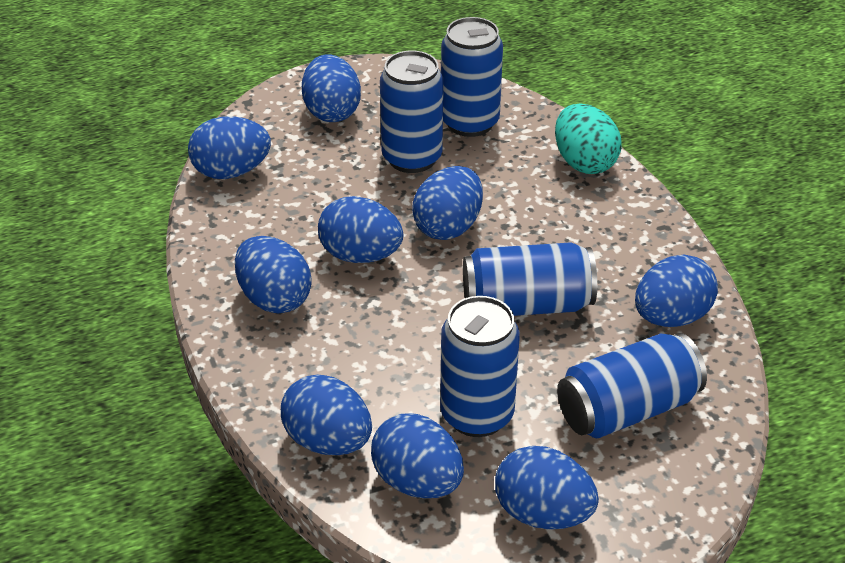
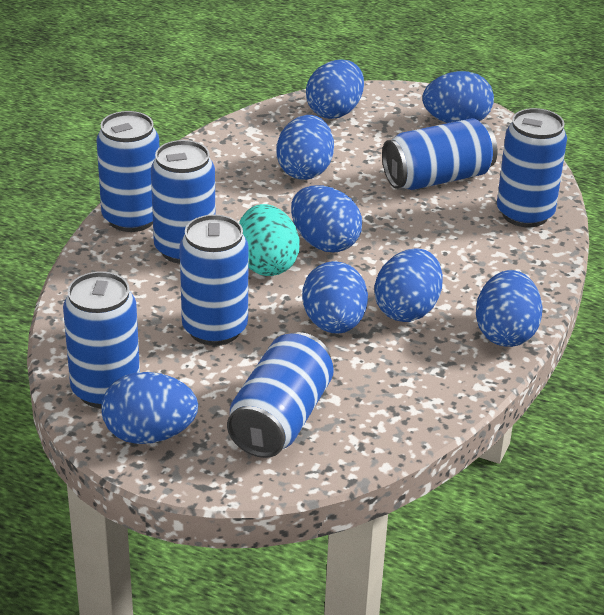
blue can: [380,51,443,173] [440,296,520,437] [441,17,503,137] [463,242,597,316] [557,333,707,438] = 5 -> [63,271,140,408] [96,111,159,232] [151,140,215,264] [180,215,249,346] [227,332,334,458] [382,118,497,190] [497,108,567,227] = 7
blue egg: [188,116,271,179] [235,236,312,314] [281,375,372,455] [302,54,361,122] [318,196,403,263] [371,413,464,498] [412,166,483,240] [495,446,599,529] [635,255,718,327] = 9 -> [101,372,198,444] [277,115,334,180] [291,186,362,252] [302,261,368,334] [306,60,364,119] [374,248,443,322] [422,71,494,123] [476,270,543,347] = 8

